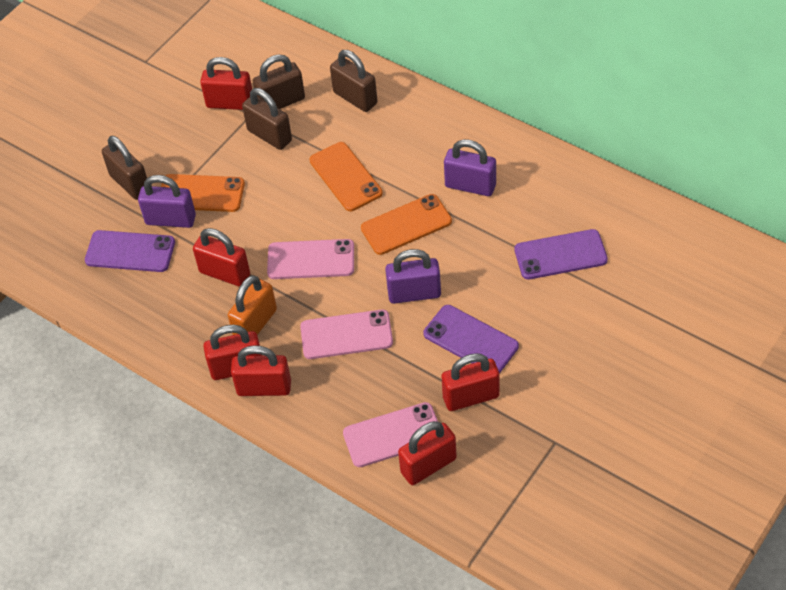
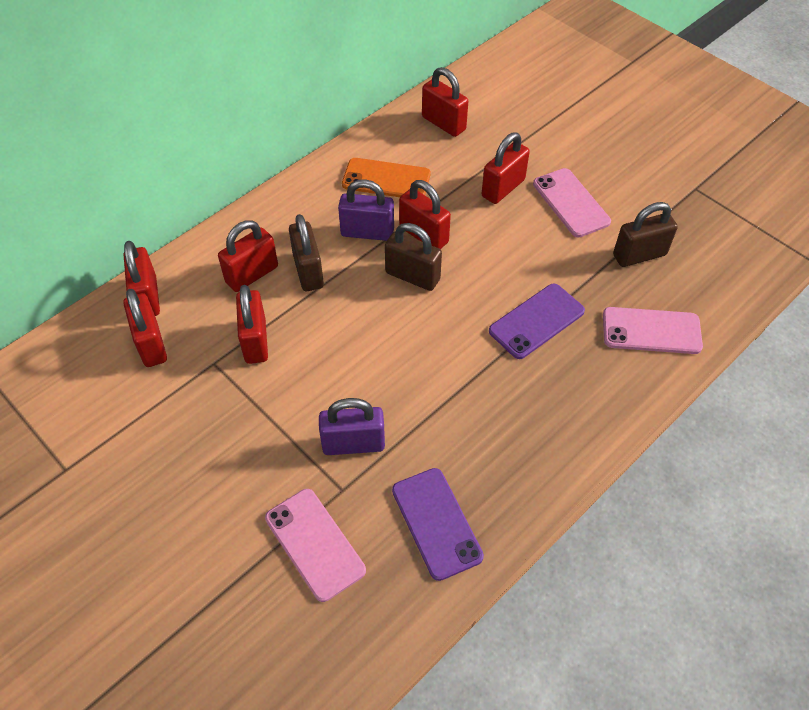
brown padlock: [102,136,147,200] [242,88,292,150] [253,54,305,109] [330,50,377,112] = 4 -> [289,214,324,291] [385,223,442,291] [613,202,678,267] = 3
orange padlock: [228,275,277,335] = 1 -> none = 0
orange phone: [161,174,245,212] [310,142,383,211] [361,194,452,255] = 3 -> [342,158,430,197] = 1
purple padlock: [138,175,196,228] [385,249,441,304] [444,139,496,196] = 3 -> [319,398,385,455] [338,179,394,241] = 2
purple phone: [85,230,175,272] [423,305,519,373] [514,229,608,279] = 3 -> [392,468,484,581] [489,284,585,359] = 2
red padlock: [193,228,250,287] [200,57,252,110] [203,325,262,380] [231,345,291,396] [398,421,457,485] [442,353,500,411] = 6 -> [123,289,167,367] [124,241,160,316] [218,220,278,292] [236,285,268,364] [399,180,451,249] [422,67,468,137] [482,132,530,204] = 7

